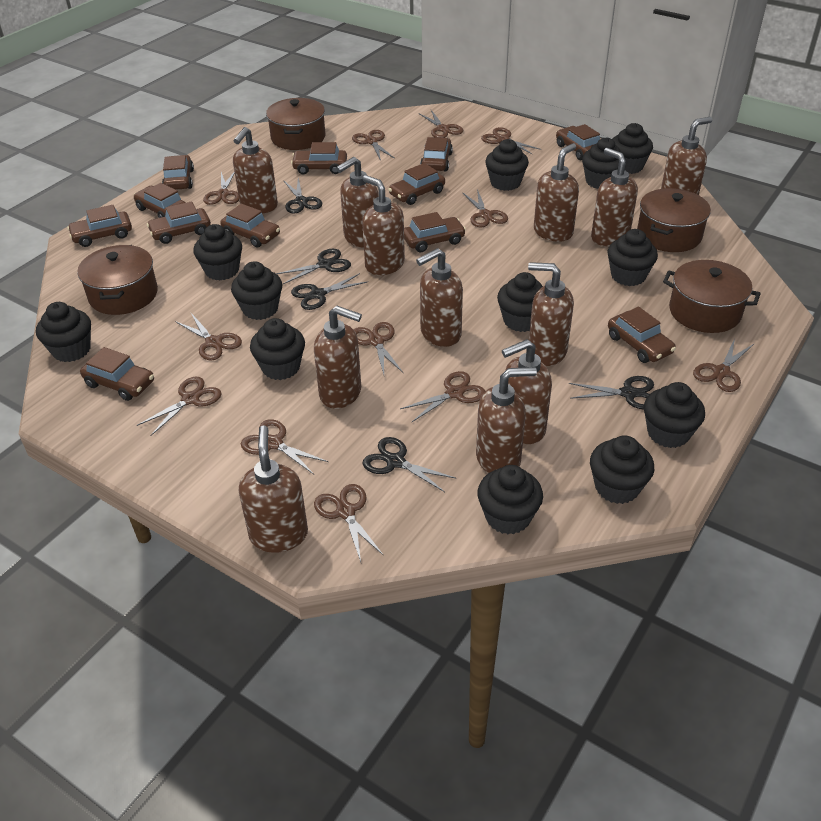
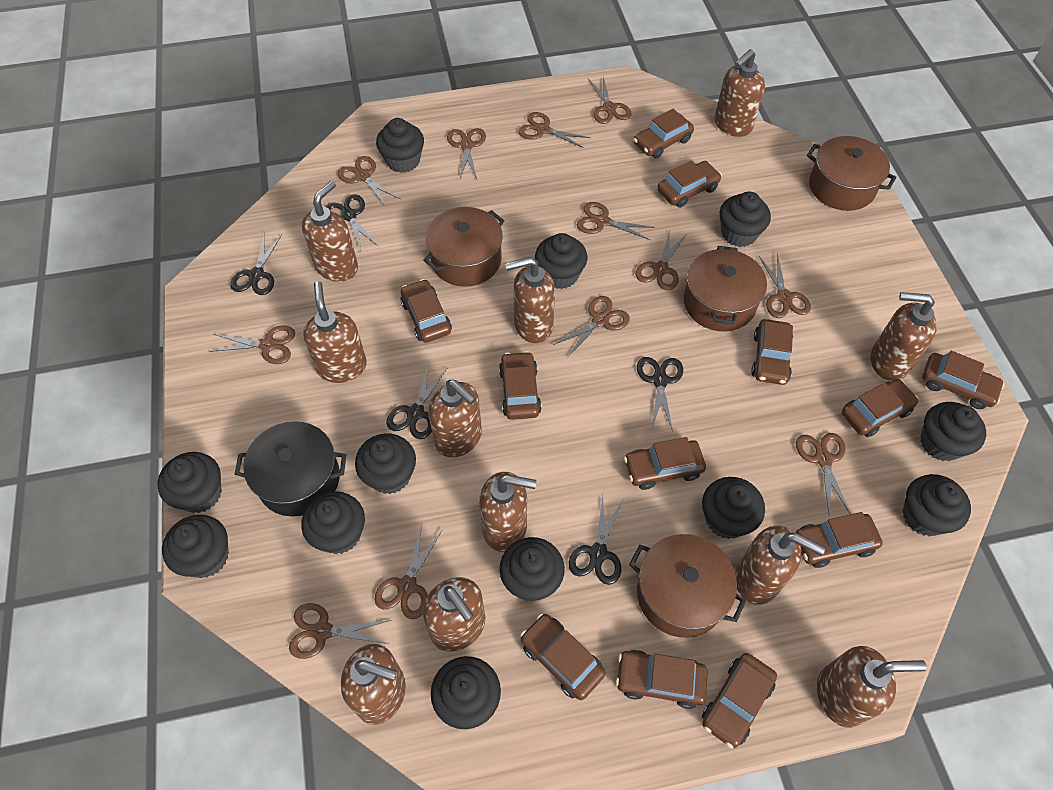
black pot: none = 0 -> [235,421,346,516] = 1
brown soap dispenser: [233,127,278,213] [239,425,308,553] [314,306,362,409] [336,157,379,248] [362,175,405,275] [416,248,463,347] [476,367,537,473] [502,339,552,444] [528,262,574,366] [534,143,579,242] [591,148,638,247] [661,117,712,195] = 12 -> [302,181,358,282] [303,281,367,383] [341,644,406,725] [423,577,485,652] [428,380,482,458] [479,472,536,552] [505,257,555,343] [715,49,765,137] [735,525,826,605] [817,646,927,728] [871,292,937,381] = 11

